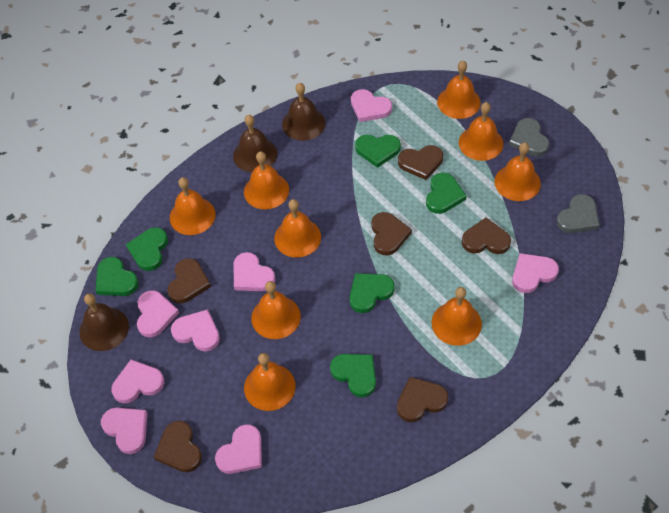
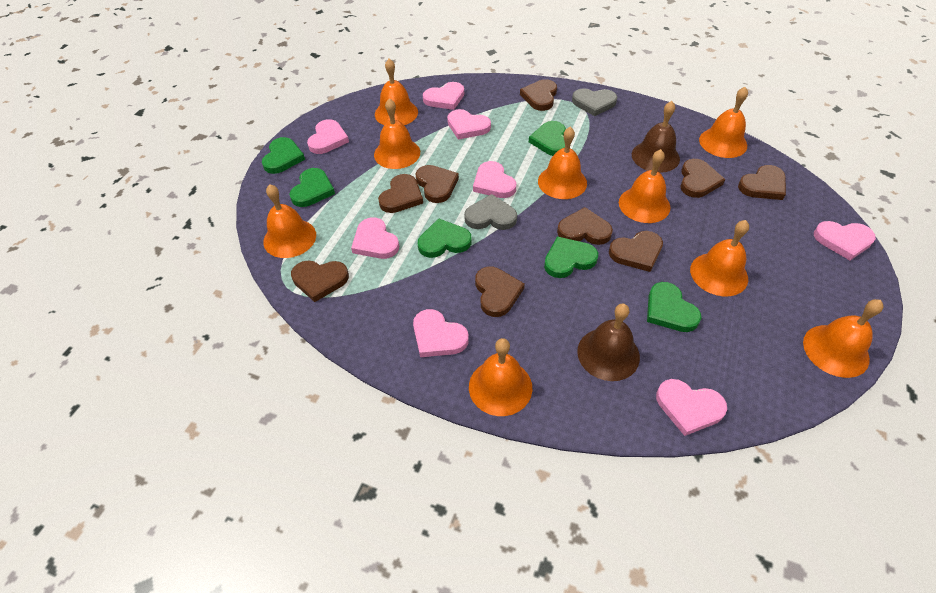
brown bell: [79,293,129,351] [233,115,277,172] [282,83,325,141] = 3 -> [577,304,640,381] [632,101,680,173] = 2
brown heart: [154,421,202,472] [168,258,211,303] [371,212,412,256] [397,377,448,422] [398,145,443,180] [462,218,511,254] = 6 -> [291,260,349,302] [378,174,423,213] [416,165,459,203] [475,267,525,317] [520,79,557,111] [557,207,613,245] [609,231,663,272] [680,159,725,198] [738,165,786,200] = 9

